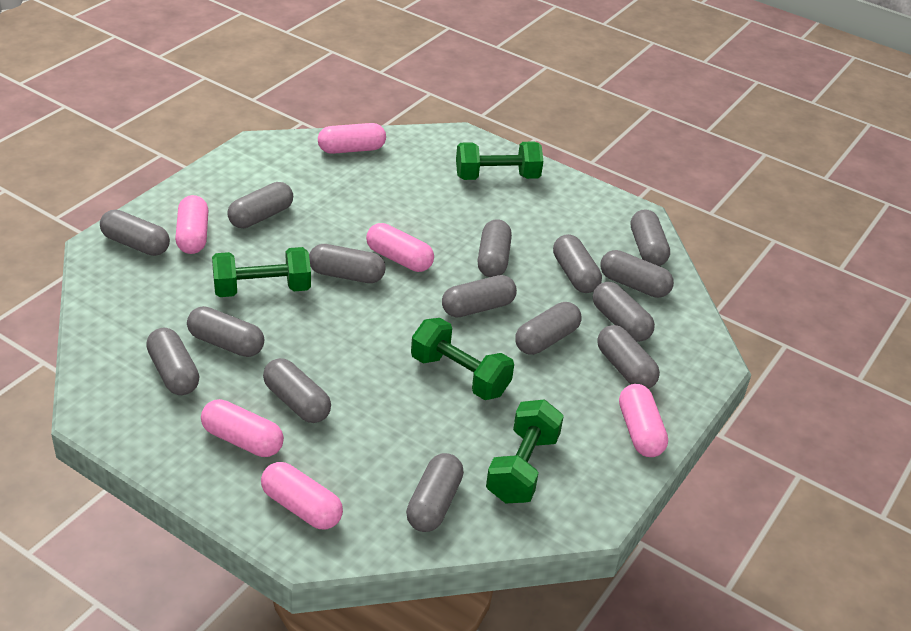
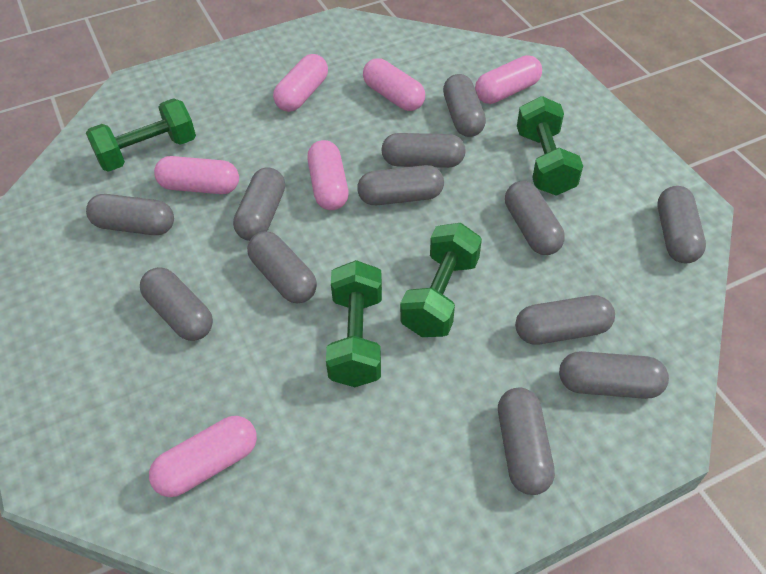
grey capsule: [100,210,170,256] [146,328,200,395] [187,306,264,357] [227,182,293,228] [263,358,331,423] [309,244,386,283] [406,453,464,532] [442,275,517,318] [477,219,512,277] [515,302,582,355] [553,234,602,293] [593,282,655,342] [597,325,660,389] [601,250,674,298] [631,209,670,266] = 15 -> [86,194,174,235] [140,267,213,341] [233,167,285,241] [247,231,317,303] [357,165,444,205] [381,133,466,168] [443,74,486,137] [498,388,555,495] [505,181,565,255] [515,295,615,345] [559,351,669,399] [658,186,706,264] = 12

